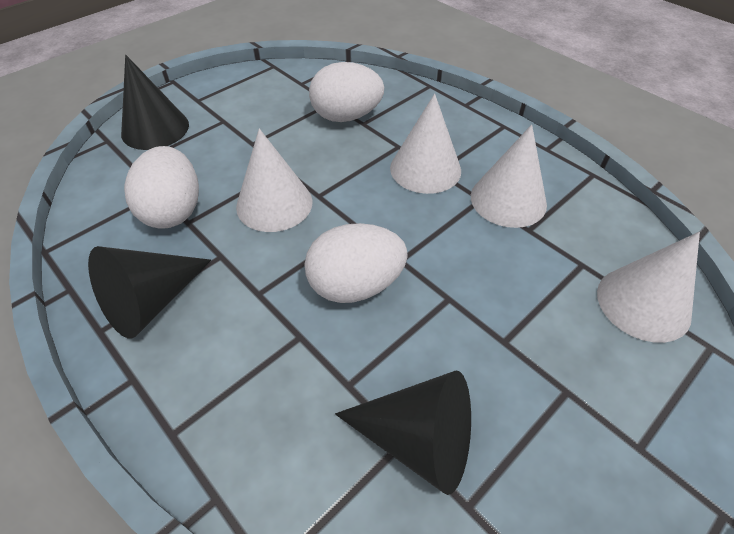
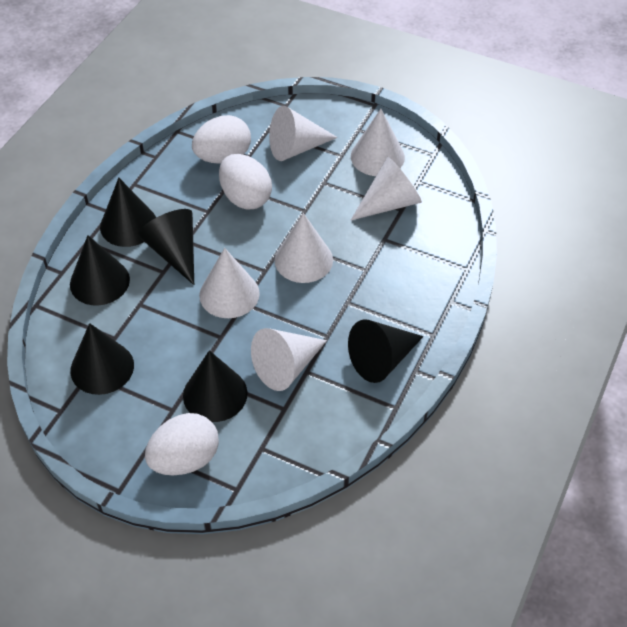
black cone: [88,246,211,338] [121,55,189,150] [335,370,471,495] = 3 -> [70,235,130,305] [70,323,134,395] [100,178,156,247] [138,209,194,285] [183,350,248,422] [348,319,424,383] = 6
white cone: [236,129,313,232] [390,94,461,194] [471,124,547,228] [597,232,700,343] = 4 -> [199,248,260,318] [251,328,327,391] [269,106,338,161] [275,213,333,283] [351,109,405,176] [351,157,422,220] = 6

